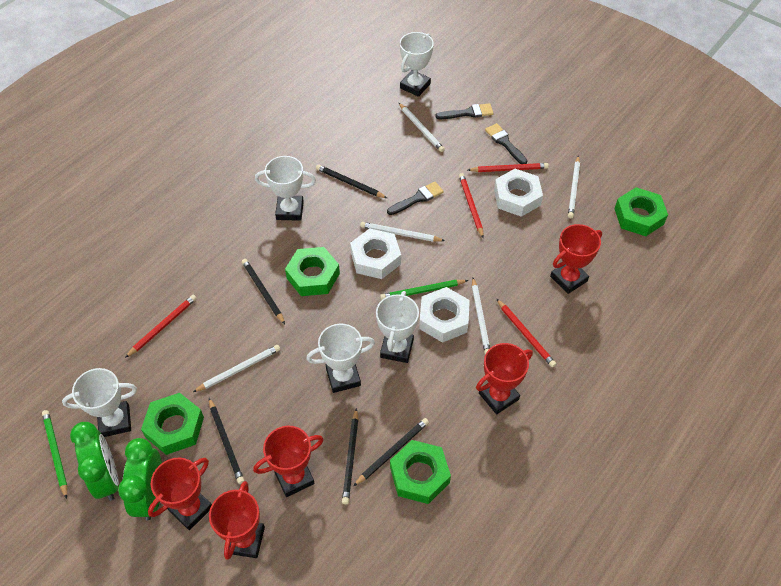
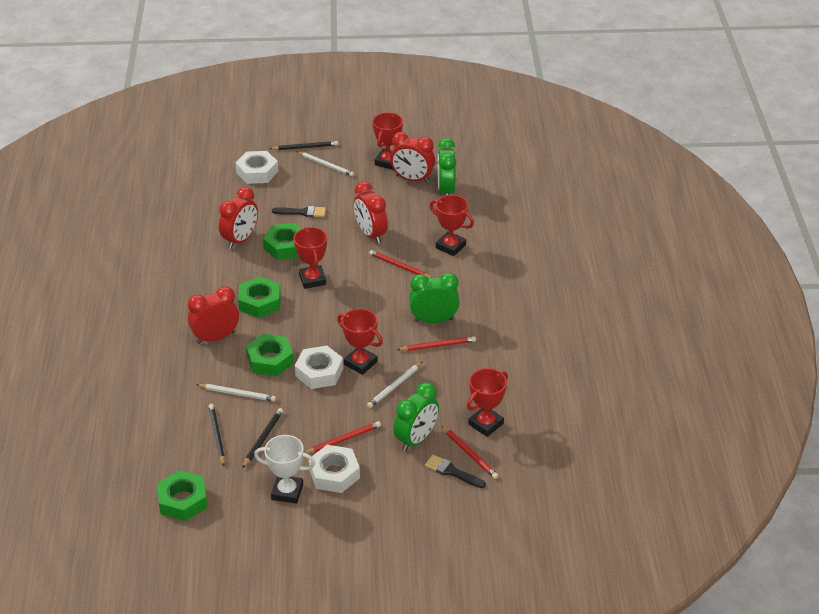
black brush: [387,182,444,215] [435,103,493,119] [485,123,527,164] = 3 -> [272,206,326,217] [425,455,486,488] = 2
black pencil: [209,398,244,484] [242,259,285,324] [316,164,387,198] [342,408,358,504] [354,418,429,486] = 5 -> [208,404,225,466] [242,408,283,468] [269,141,338,150] = 3
green clock: [70,422,119,501] [118,438,162,521] = 2 -> [394,382,439,451] [409,273,459,323] [438,138,456,196] = 3
green pencil: [42,410,67,499] [380,280,468,300] = 2 -> none = 0
red clock: none = 0 -> [188,286,239,344] [219,187,258,249] [354,182,388,244] [390,132,435,183] = 4
white pencil: [193,345,280,392] [360,222,445,242] [399,103,445,152] [472,278,490,355] [568,155,580,218] = 5 -> [196,384,276,401] [297,152,354,177] [367,362,422,408] = 3
white trophy: [62,368,137,437] [255,156,316,221] [307,323,375,393] [376,291,419,363] [400,32,434,97] = 5 -> [254,435,316,504] = 1

